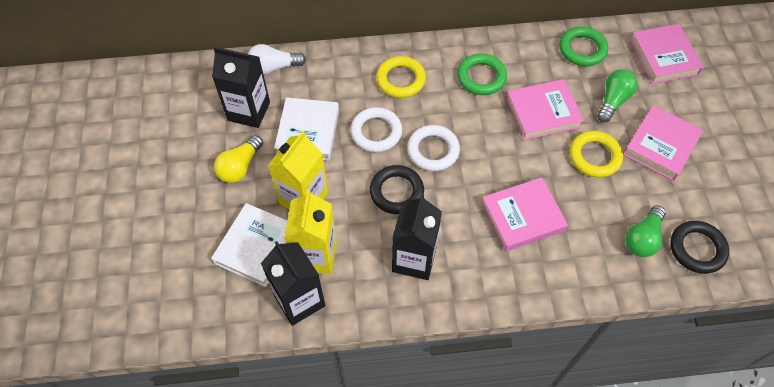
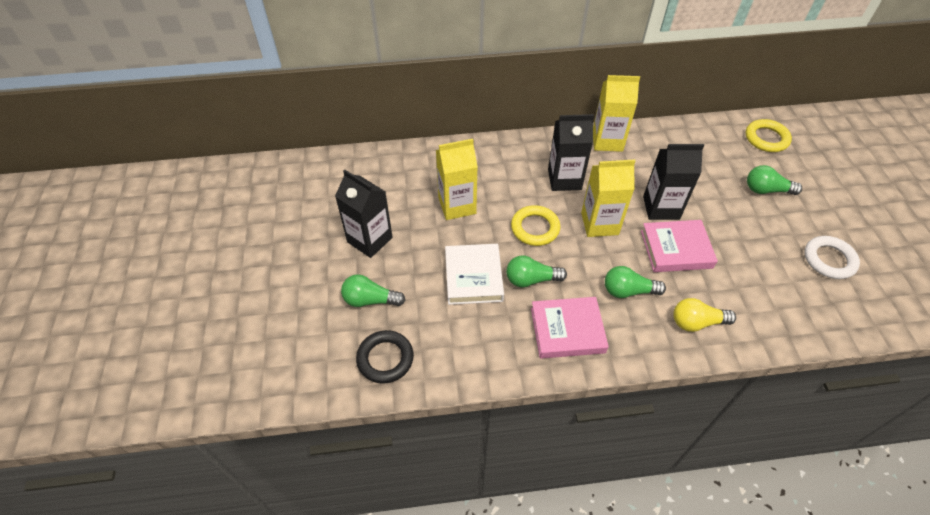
black ring: [370,165,424,214] [670,221,729,274] = 2 -> [356,330,414,384] = 1
green light bulb: [597,69,638,123] [625,205,666,257] = 2 -> [341,274,405,307] [506,255,567,287] [605,266,666,298] [747,165,802,195] = 4
green ring: [457,54,507,95] [559,26,608,66] = 2 -> none = 0
pink book: [481,177,568,252] [506,79,584,140] [623,105,703,181] [629,24,704,84] = 4 -> [531,297,609,359] [641,220,718,272] = 2
white book: [211,203,287,287] [274,97,339,161] = 2 -> [445,244,504,305] = 1
white light bulb: [248,44,306,75] = 1 -> none = 0
white ring: [350,107,402,152] [407,125,460,171] = 2 -> [805,236,860,279] = 1
yellow carton: [268,131,328,209] [284,190,337,274] = 2 -> [436,139,478,220] [581,160,635,237] [593,75,640,152] = 3

